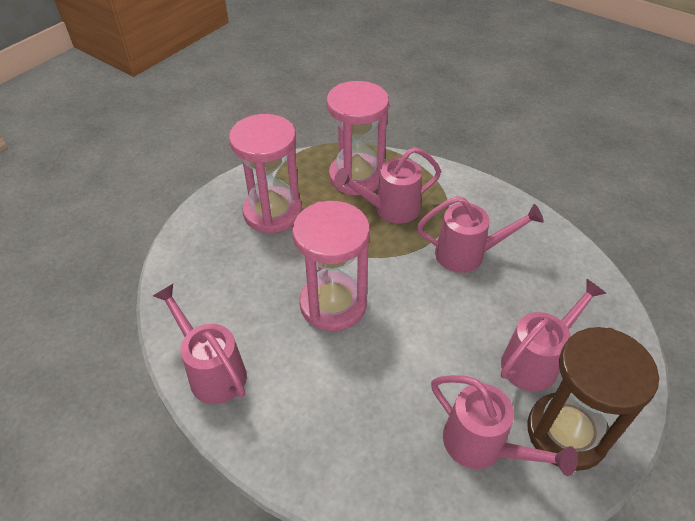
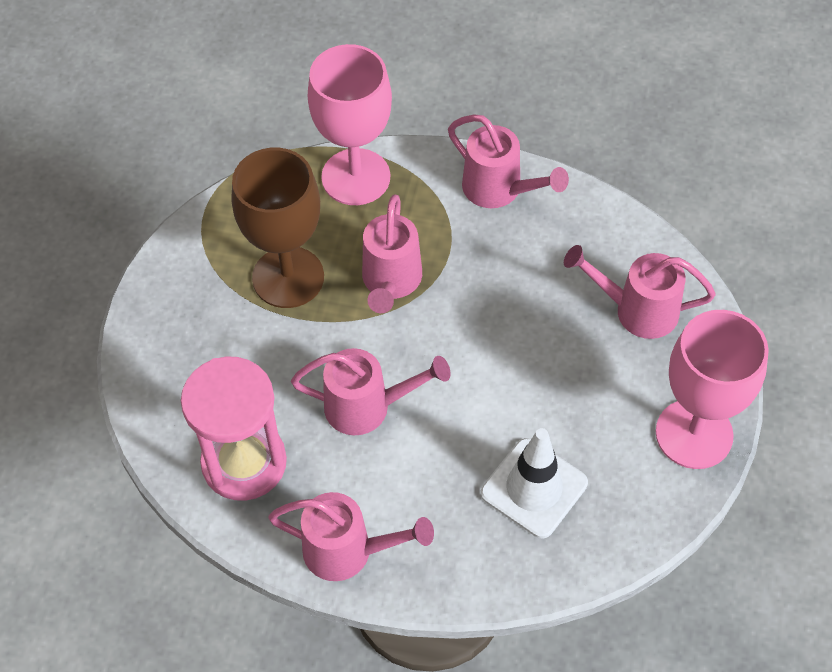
brown goblet: none = 0 -> [232,148,324,308] = 1
brown hourglass: [527,327,659,471] = 1 -> none = 0
pink goblet: none = 0 -> [308,44,392,205] [656,310,769,469] = 2
pink hourglass: [229,114,302,234] [292,201,370,331] [327,81,389,195] = 3 -> [181,357,287,501] = 1
white traffic cone: none = 0 -> [481,428,588,538] = 1

